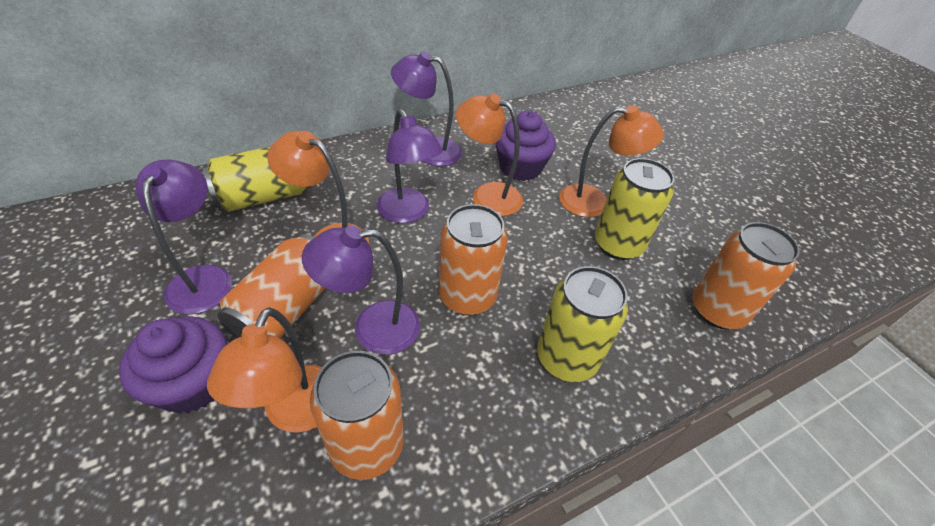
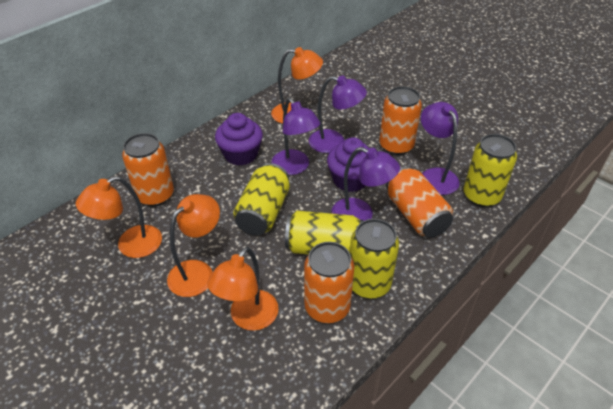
yellow can: [202,146,311,212] [537,266,628,382] [595,158,674,260] = 3 -> [233,163,290,235] [285,210,364,255] [350,219,399,299] [463,134,517,207] = 4

